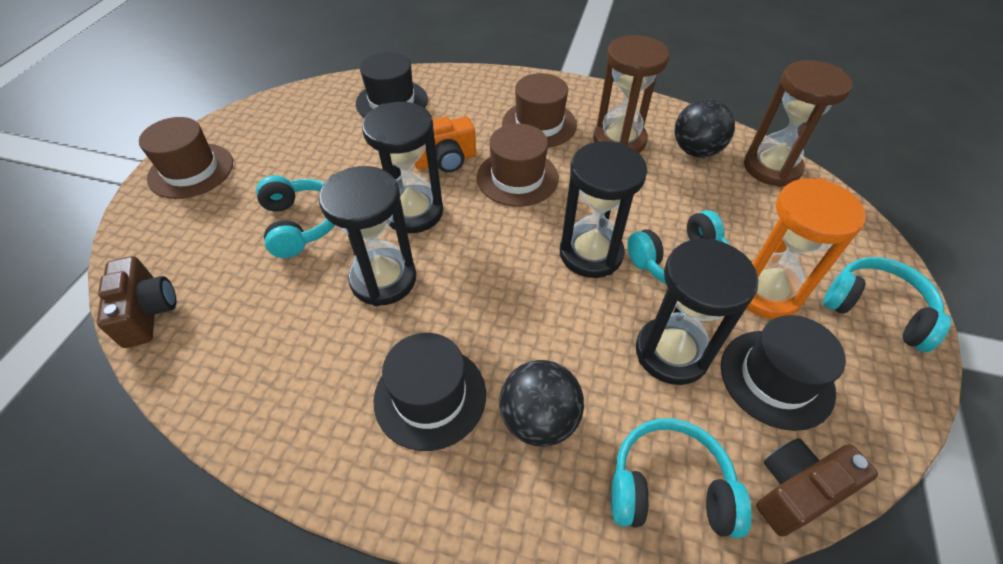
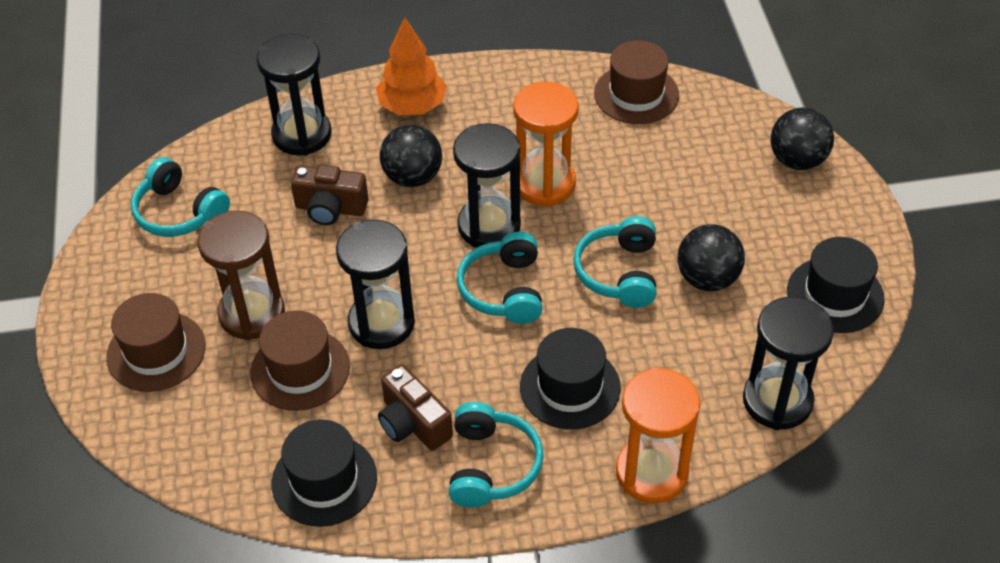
black ball: [499,360,584,447] [674,99,735,158] = 2 -> [380,125,442,187] [677,224,745,291] [771,107,834,170] = 3
brown hourglass: [593,35,669,153] [744,60,852,187] = 2 -> [198,210,285,340] = 1
orange camera: [414,116,476,172] = 1 -> none = 0
orange hourglass: [746,178,866,319] = 1 -> [513,82,579,207] [616,368,700,503] = 2
orange tree: none = 0 -> [376,17,447,115] = 1

